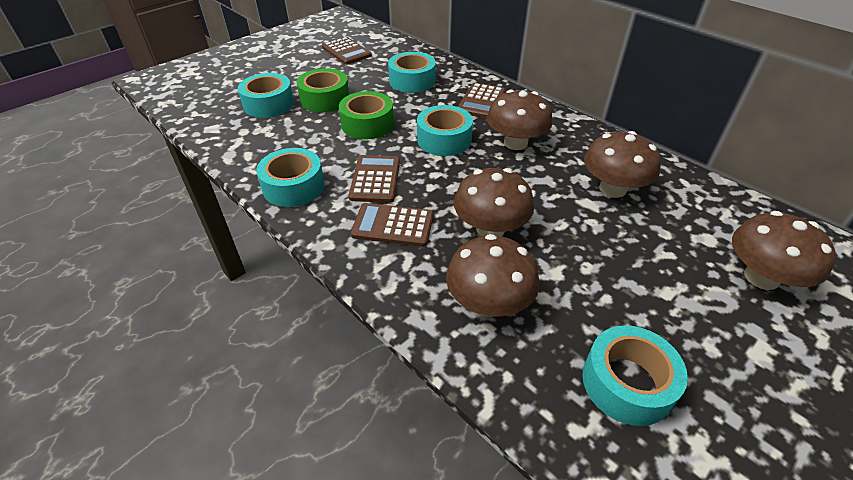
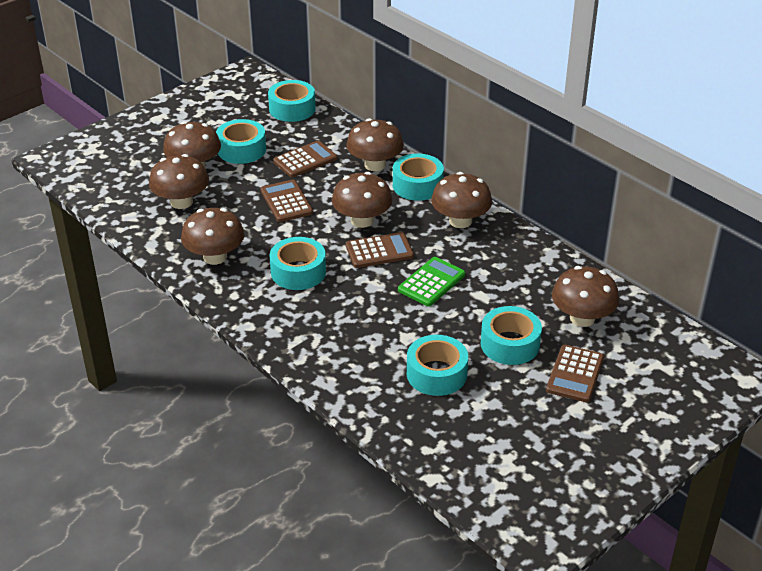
brown mushroom: [446,234,539,317] [454,168,534,236] [487,90,553,150] [584,131,661,198] [732,211,836,290] = 5 -> [149,154,209,209] [163,121,221,167] [181,208,245,265] [332,172,393,228] [346,118,404,171] [431,172,492,228] [552,266,619,327] = 7
green calculator: none = 0 -> [398,257,465,307] = 1
green tape: [297,68,349,112] [339,91,394,139] = 2 -> none = 0
turquoise tape: [238,73,294,118] [256,148,324,207] [388,52,436,93] [417,105,473,156] [582,325,688,426] = 5 -> [216,119,266,164] [268,80,316,122] [270,237,326,290] [393,154,444,201] [407,335,468,396] [481,306,542,365] = 6

